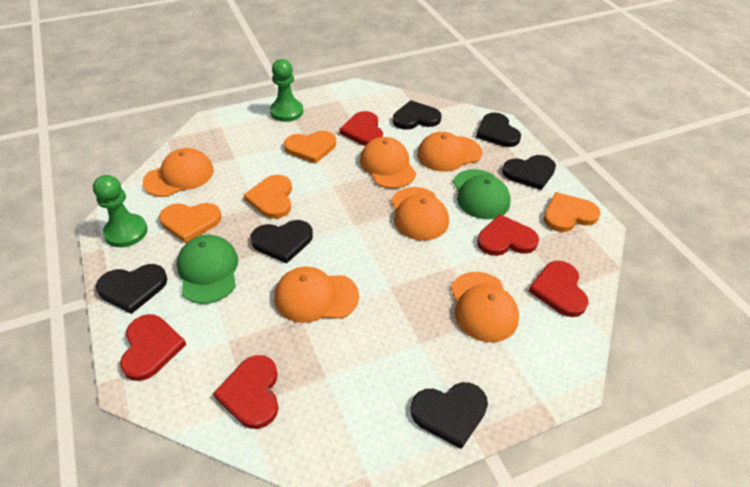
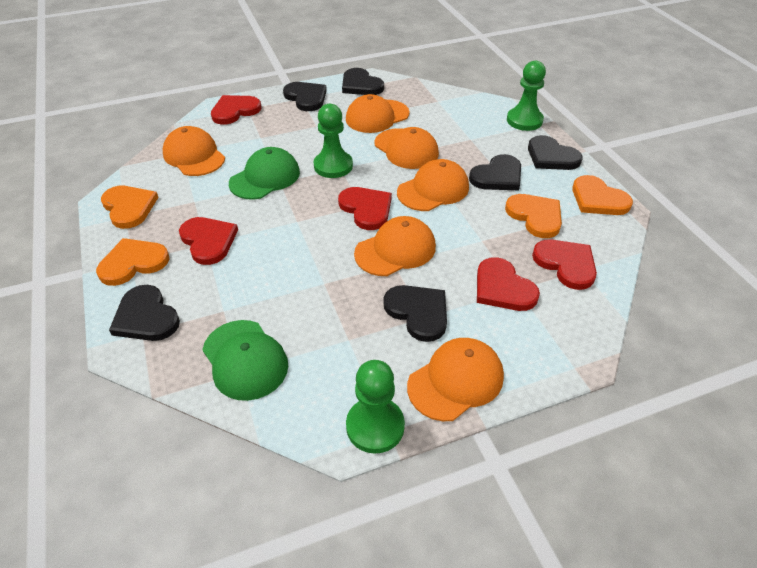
green pawn: [93,175,148,247] [270,59,303,122] = 2 -> [314,104,353,178] [346,360,405,454] [507,61,546,131] = 3

